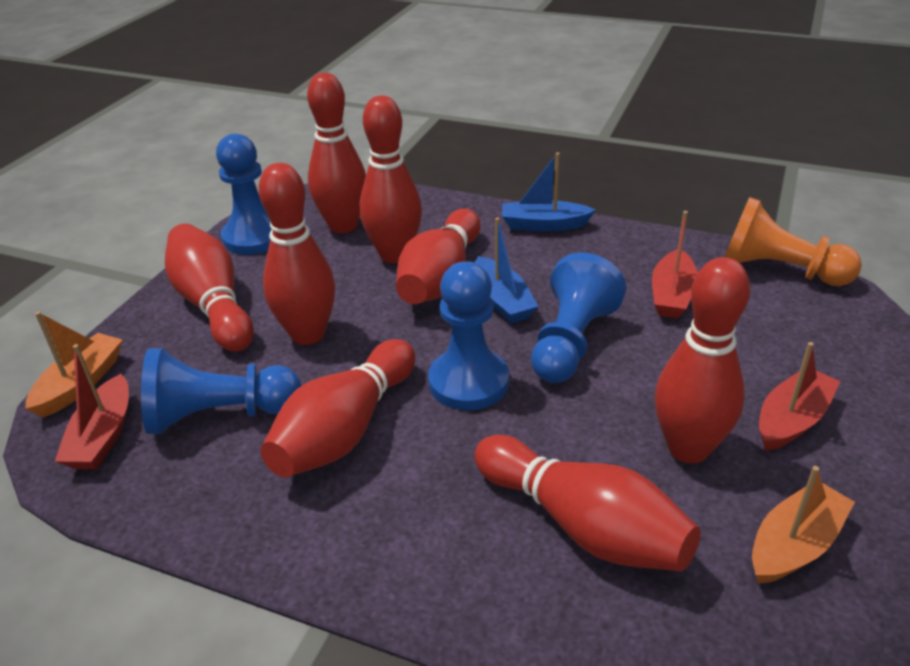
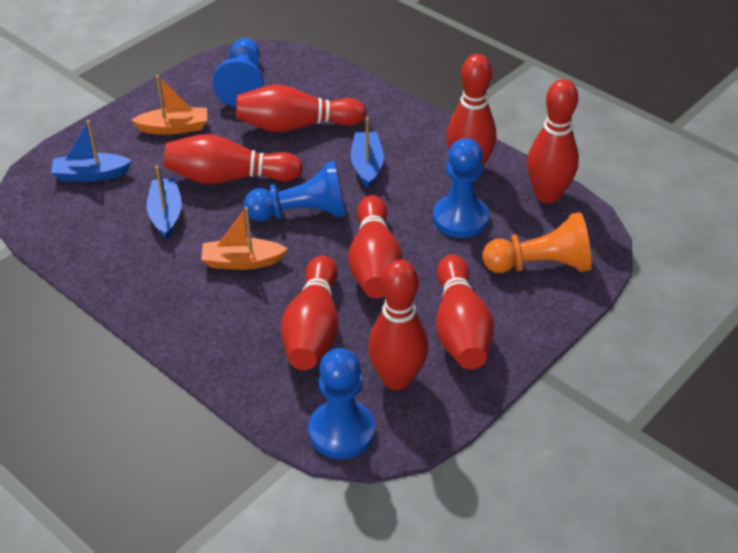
blue boat: [475,217,538,324] [502,153,596,232] = 2 -> [51,120,132,182] [147,166,182,239] [351,117,384,189] = 3
red boat: [55,344,129,469] [652,211,698,319] [759,342,840,451] = 3 -> none = 0

